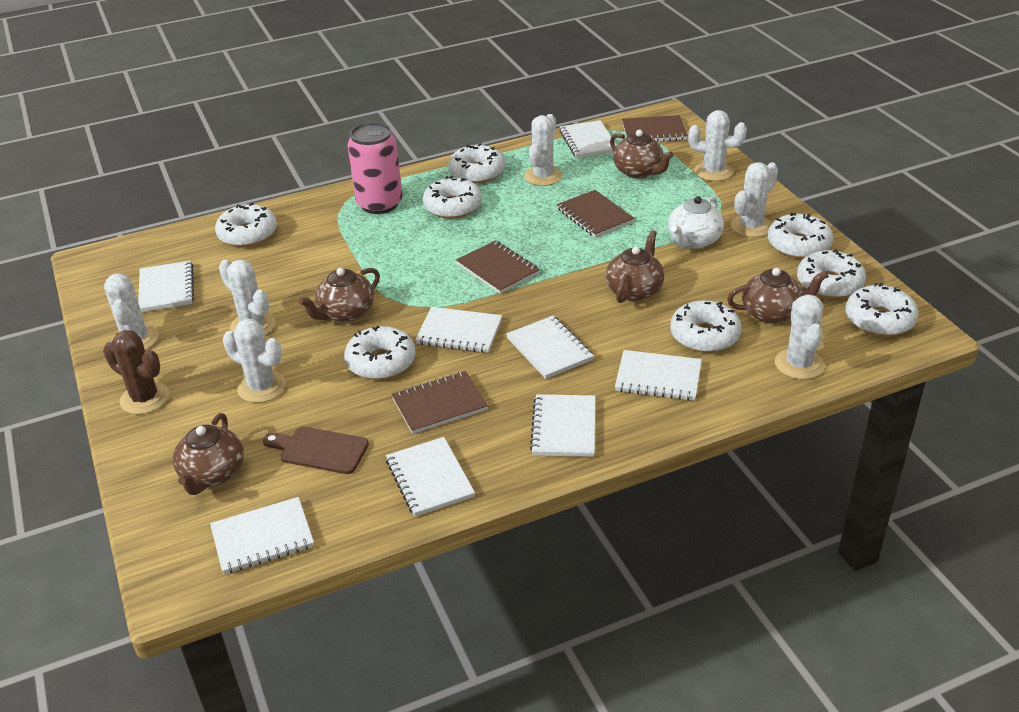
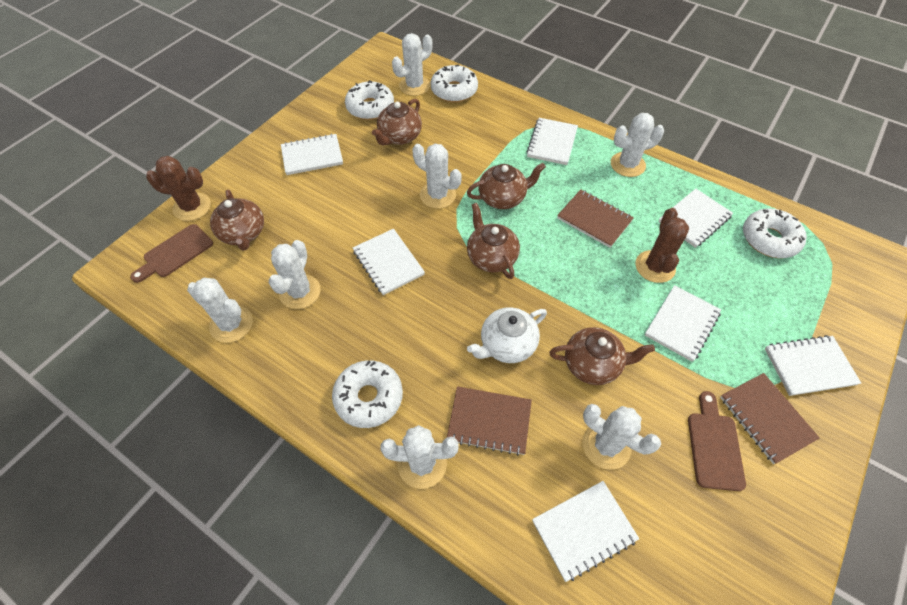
brown cactus: [103,330,169,415] = 1 -> [146,156,211,221] [635,208,689,283] = 2
brown cutting board: [263,427,369,474] = 1 -> [130,224,213,283] [688,391,746,491] = 2
brown notebook: [392,371,488,434] [456,241,539,294] [557,190,634,237] [622,115,688,142] = 4 -> [447,386,532,456] [557,189,634,248] [720,373,820,464] = 3
pink can: [348,122,402,214] = 1 -> none = 0
white donut: [215,203,277,247] [344,326,416,380] [423,176,482,219] [448,143,505,184] [670,300,742,353] [768,213,833,259] [797,249,866,298] [845,283,919,336] = 8 -> [332,360,403,428] [345,80,394,120] [431,65,478,102] [743,209,807,258] = 4
white notebook: [138,260,194,312] [210,497,314,574] [386,437,475,517] [415,307,502,353] [506,316,594,379] [530,394,596,457] [559,120,617,158] [615,350,702,401] = 8 -> [281,134,343,175] [353,229,425,295] [526,118,578,165] [532,481,639,582] [645,285,721,362] [659,189,733,248] [765,335,861,396] = 7

